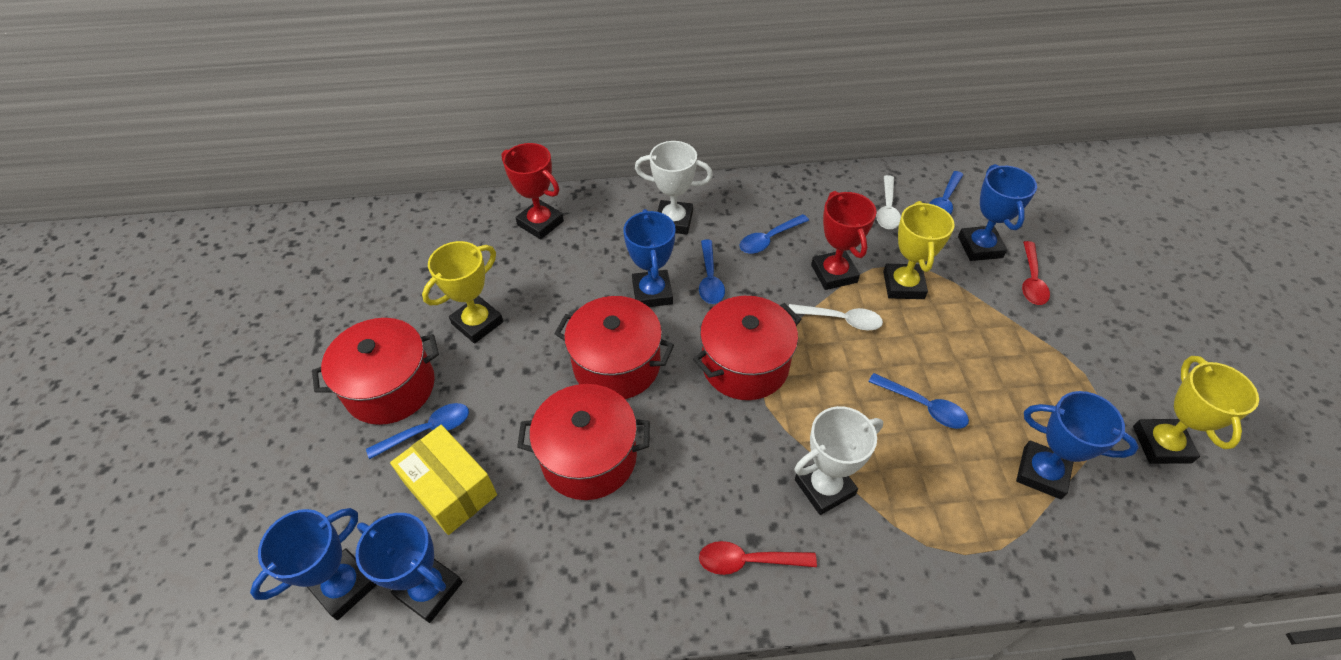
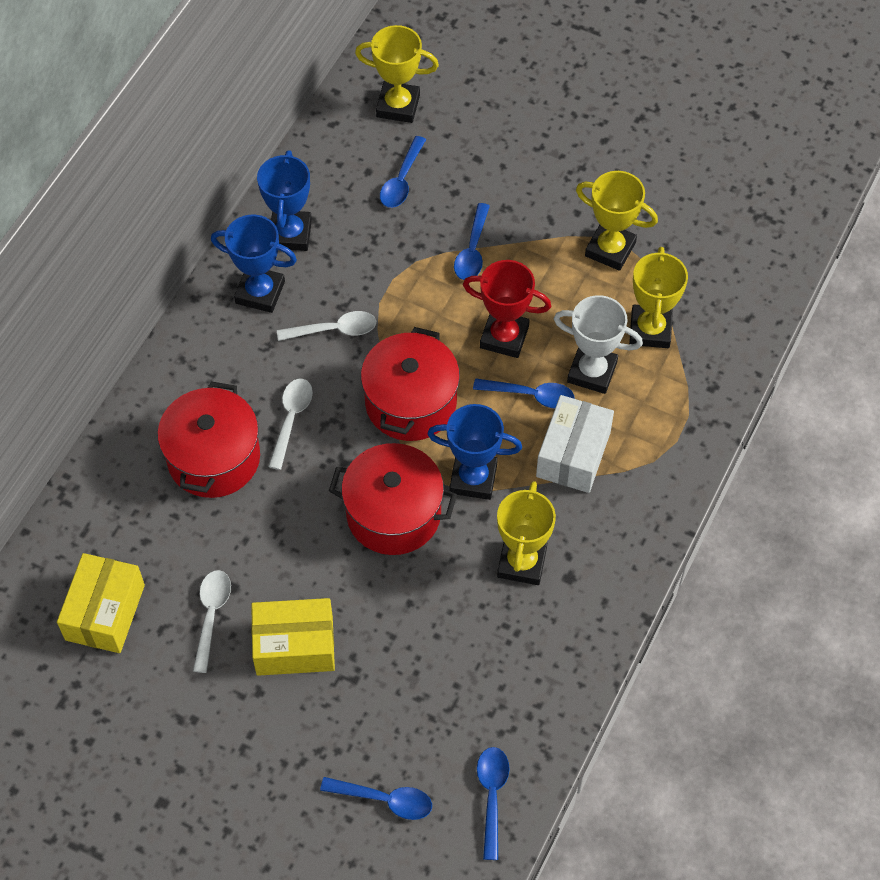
blue trophy: [250,508,377,620] [356,513,463,623] [623,209,676,307] [958,164,1037,261] [1016,391,1139,499] = 5 -> [211,214,297,313] [257,150,312,251] [427,404,522,500] = 3
red pot: [312,318,439,425] [517,384,650,500] [554,296,674,399] [693,296,801,400] = 4 -> [157,381,260,498] [329,443,457,555] [361,327,460,441] = 3
red spoon: [699,541,817,575] [1022,241,1050,305] = 2 -> none = 0
red trophy: [501,143,564,240] [811,191,876,290] = 2 -> [463,260,551,358] = 1
white box: none = 0 -> [536,395,614,493] = 1
white spoon: [789,304,883,330] [876,175,901,229] = 2 -> [193,570,231,673] [268,379,313,470] [277,311,376,341] = 3
white trophy: [635,141,713,235] [794,406,883,515] = 2 -> [554,295,643,394] = 1
yellow box: [390,425,497,535] = 1 -> [57,553,145,653] [251,598,335,676] = 2
yellow trophy: [422,241,503,344] [883,201,955,299] [1133,356,1259,464] = 3 -> [355,25,439,123] [497,481,556,585] [576,171,658,271] [629,247,688,348] = 4

